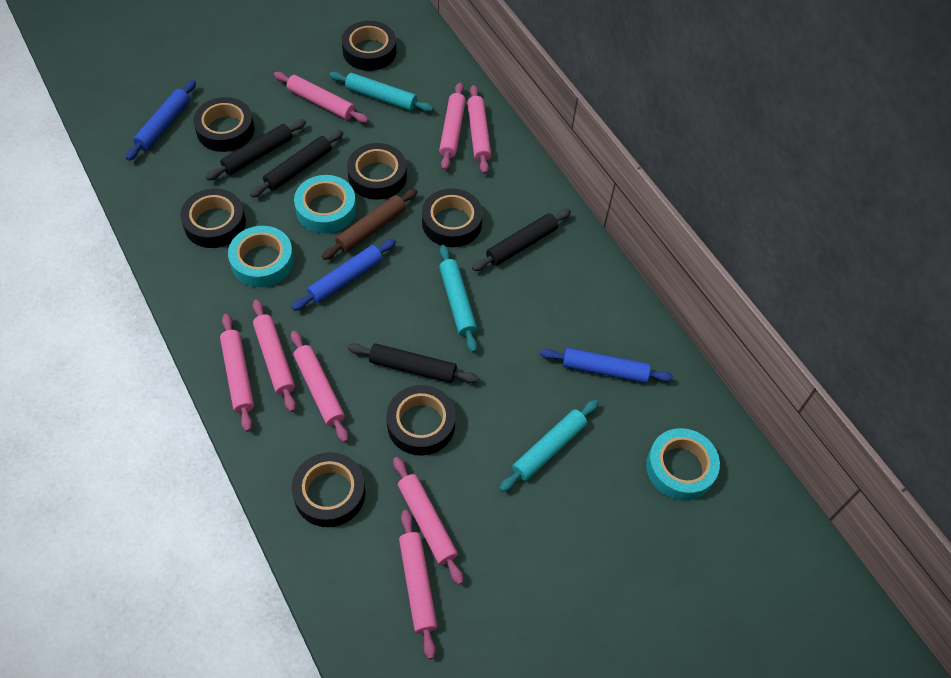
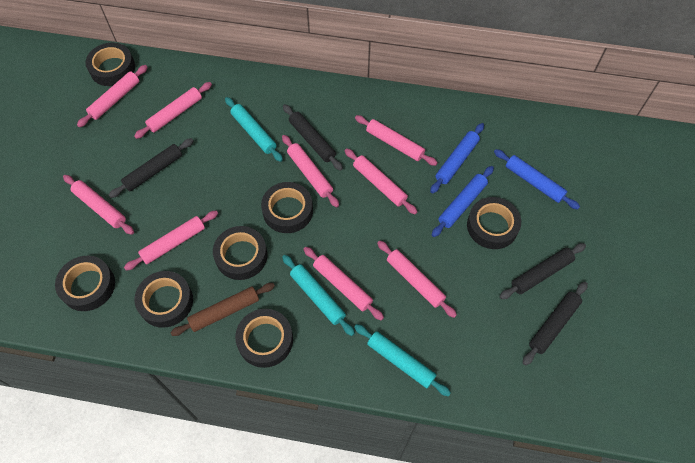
pink rolling pin: [220,314,254,432] [253,300,296,412] [274,72,368,123] [291,331,348,443] [393,457,463,585] [399,510,437,659] [439,83,466,170] [467,85,491,174] = 8 -> [63,175,134,235] [77,65,148,127] [124,211,218,271] [134,82,212,139] [282,135,339,207] [303,247,384,321] [345,148,417,214] [355,115,438,166] [377,240,457,318] = 9
turquoise tape: [228,226,294,287] [294,175,356,233] [646,428,720,501] = 3 -> none = 0

